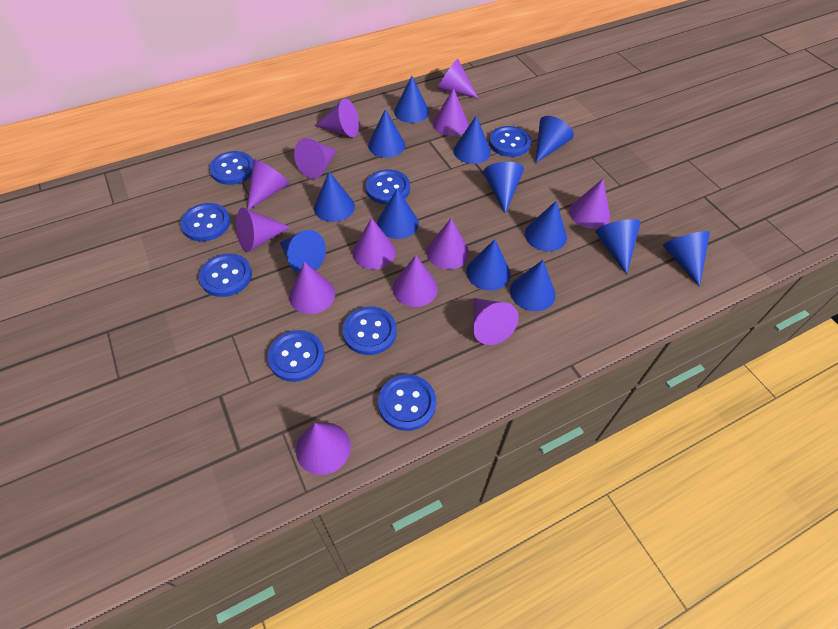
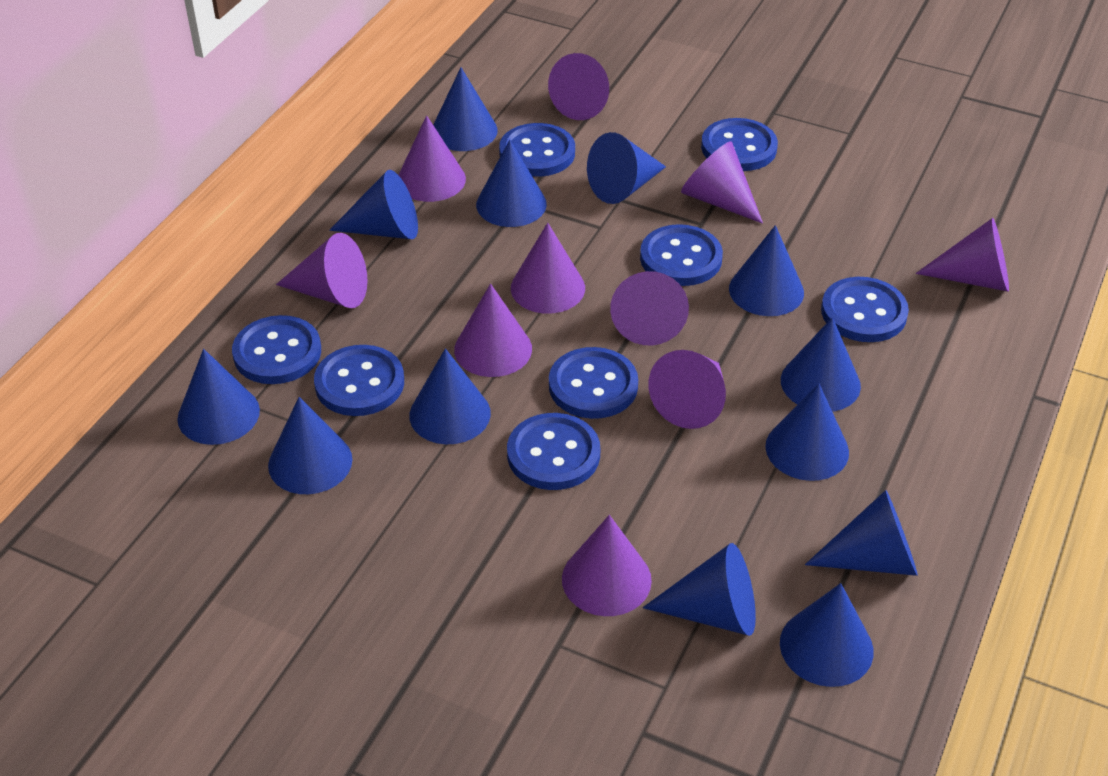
purple cone: [236,207,290,252] [247,160,289,210] [289,262,335,314] [294,138,337,179] [296,423,351,475] [315,98,359,137] [352,218,396,269] [393,255,438,307] [427,218,470,269] [433,88,469,136] [437,59,478,98] [473,298,518,345] [569,179,610,229] = 13 -> [276,233,368,308] [399,115,466,202] [454,284,532,377] [511,223,585,314] [548,53,609,120] [562,515,652,616] [610,271,689,345] [648,350,726,429] [681,141,763,224] [916,218,1009,292] = 10

